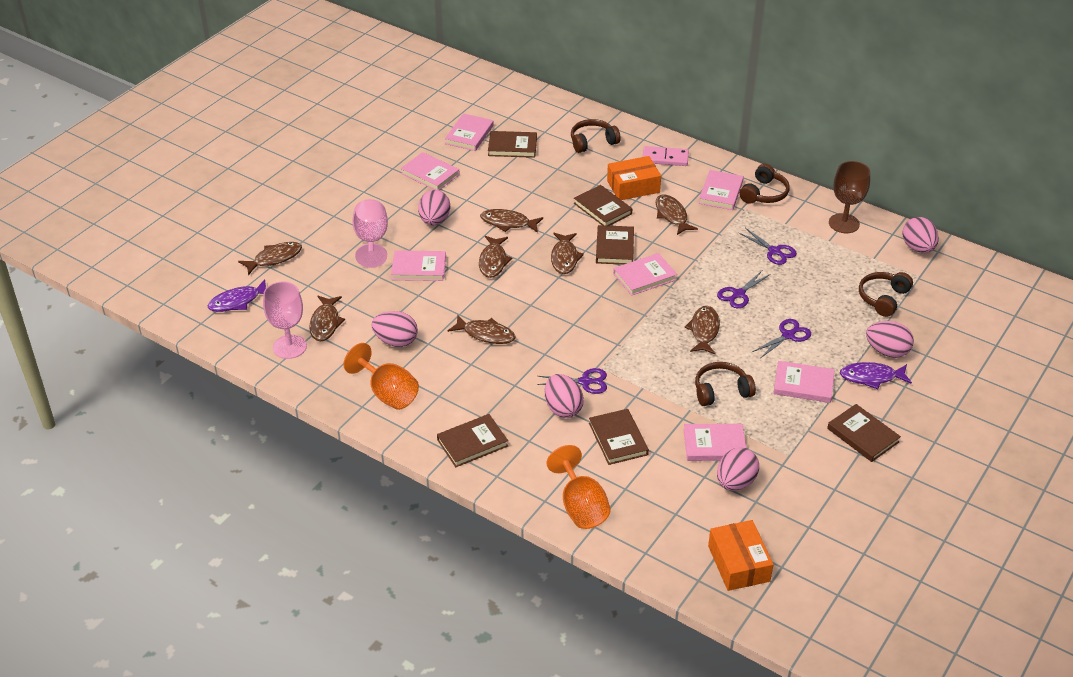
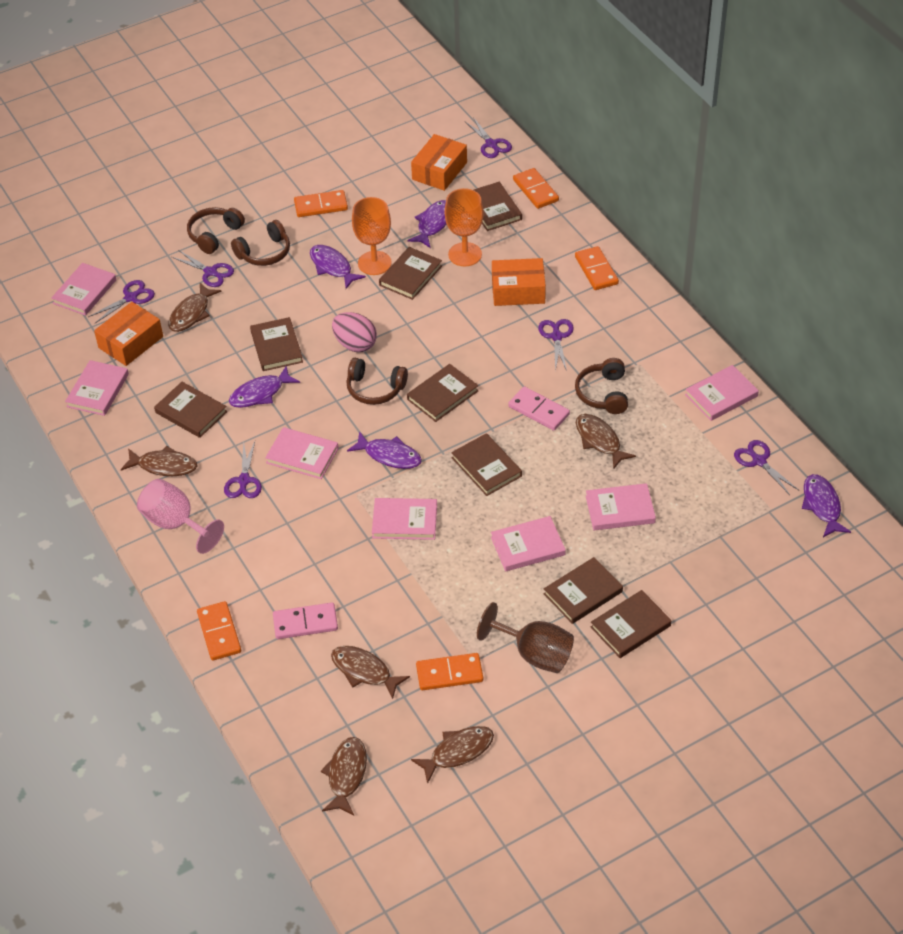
brown book: [437,414,508,467] [488,131,537,158] [574,185,632,226] [589,409,649,465] [596,225,634,265] [827,404,901,462] = 6 -> [154,382,227,438] [250,317,303,371] [379,247,442,300] [407,364,478,422] [451,433,522,496] [474,182,522,231] [544,557,623,624] [591,590,671,658] = 8
brown fish: [238,242,302,275] [309,296,345,341] [448,315,516,344] [479,236,512,278] [480,209,543,233] [551,233,584,274] [656,194,698,235] [684,306,720,355] = 8 -> [121,446,197,476] [168,283,222,332] [321,737,367,815] [331,646,410,699] [411,726,494,784] [576,414,636,469] = 6
orange box: [607,156,661,200] [708,520,774,591] = 2 -> [94,302,163,366] [411,134,467,191] [492,258,546,306] = 3
orange domino: none = 0 -> [197,601,241,661] [294,190,348,217] [416,653,483,690] [513,168,559,209] [575,246,619,290] = 5
pink domino: [643,146,689,166] = 1 -> [273,603,338,639] [508,386,570,431] = 2
pink egg: [371,311,418,347] [418,190,450,225] [545,374,584,418] [717,447,759,491] [866,321,914,358] [902,217,939,253] = 6 -> [332,312,377,352] = 1
pink goblet: [263,281,307,359] [352,199,388,268] = 2 -> [137,479,224,554] = 1
purple fish: [207,279,266,312] [840,362,912,389] = 2 -> [229,366,300,408] [310,245,366,289] [347,431,422,469] [407,200,447,248] [802,474,851,537] = 5
purple scissors: [537,368,607,394] [717,271,771,308] [738,228,797,265] [752,319,811,358] = 4 -> [88,280,155,323] [172,250,234,287] [224,441,262,498] [464,117,512,158] [538,319,574,371] [734,440,799,495] = 6

